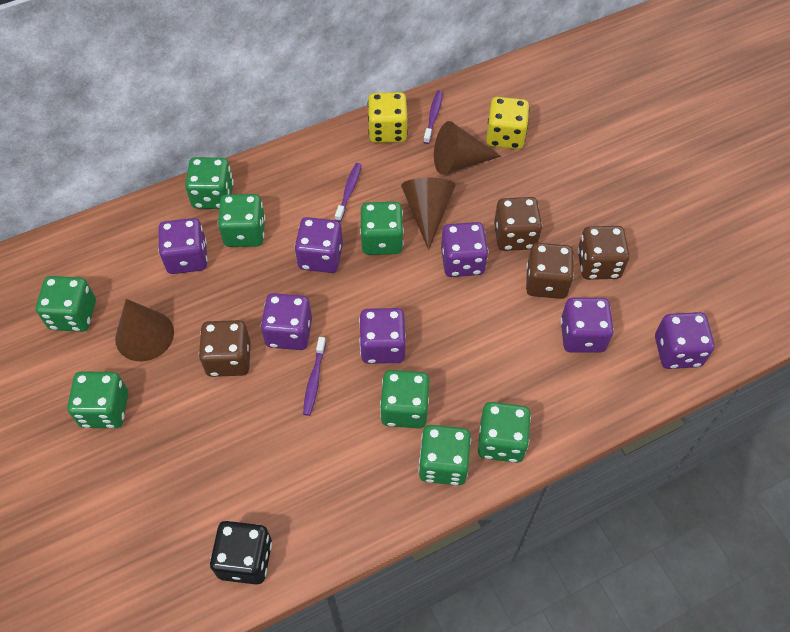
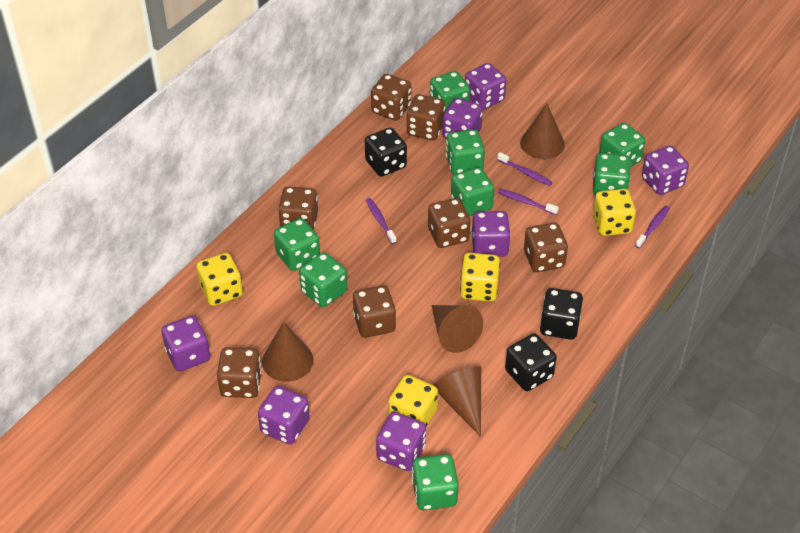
black dice: [210,521,272,585] = 1 -> [365,127,407,177] [505,334,557,391] [540,288,583,340] = 3
brown cone: [115,299,174,361] [401,178,456,250] [434,121,501,174] = 3 -> [262,322,313,382] [432,305,483,353] [433,366,481,437] [520,104,565,159] = 4
brown dice: [199,320,251,377] [494,197,542,251] [526,243,574,299] [577,226,629,280] = 4 -> [217,347,262,398] [278,187,318,230] [353,285,396,338] [371,74,411,121] [407,94,445,141] [428,198,470,248] [524,223,568,272] = 7
purple toothbrush: [303,337,326,416] [335,163,362,222] [423,90,443,144] = 3 -> [366,198,396,244] [497,152,552,186] [498,189,559,215] [635,206,670,248] = 4
yellow dice: [368,92,408,143] [486,97,529,149] = 2 -> [196,253,243,306] [388,375,438,427] [460,253,500,302] [593,189,636,236] = 4

